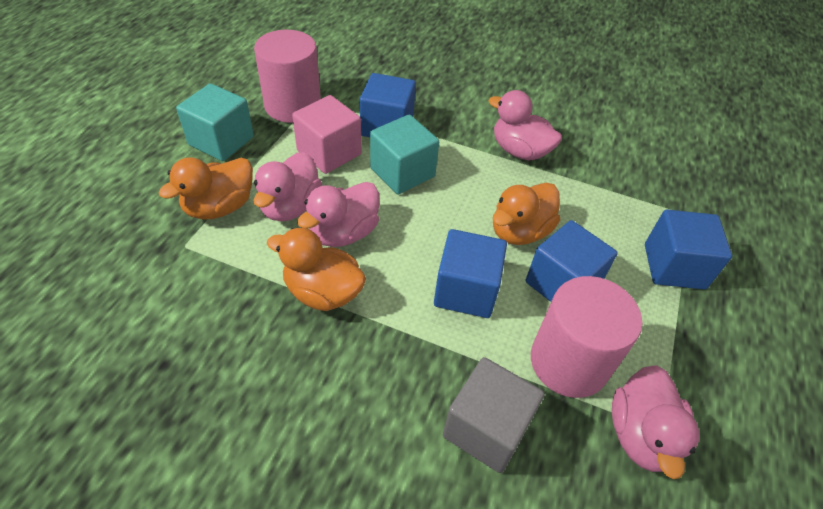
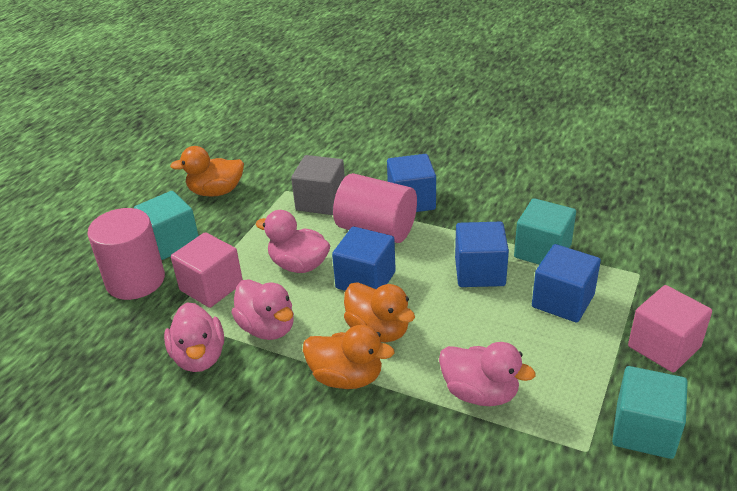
pink cube: [292,95,361,174] = 1 -> [171,232,243,308] [628,285,712,373] = 2
turquoise cube: [176,83,254,161] [370,115,439,195] = 2 -> [134,191,199,260] [514,198,576,265] [612,366,688,459] = 3

